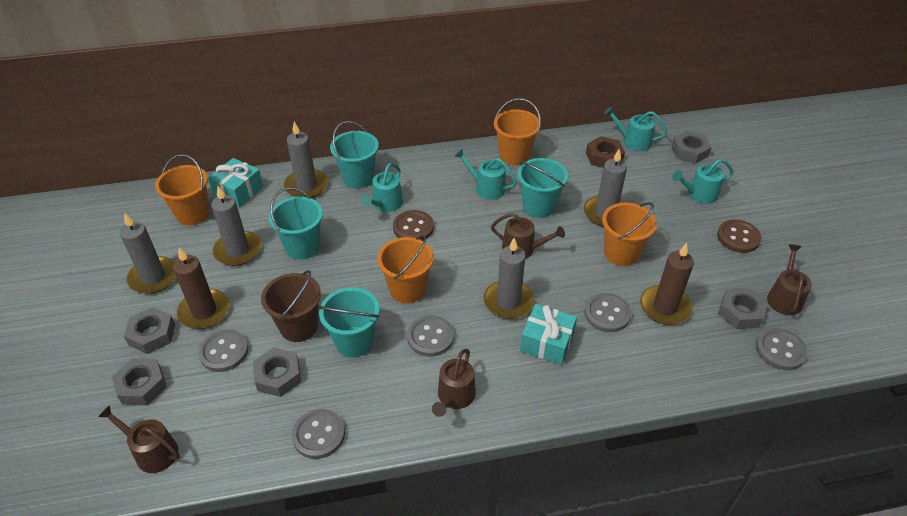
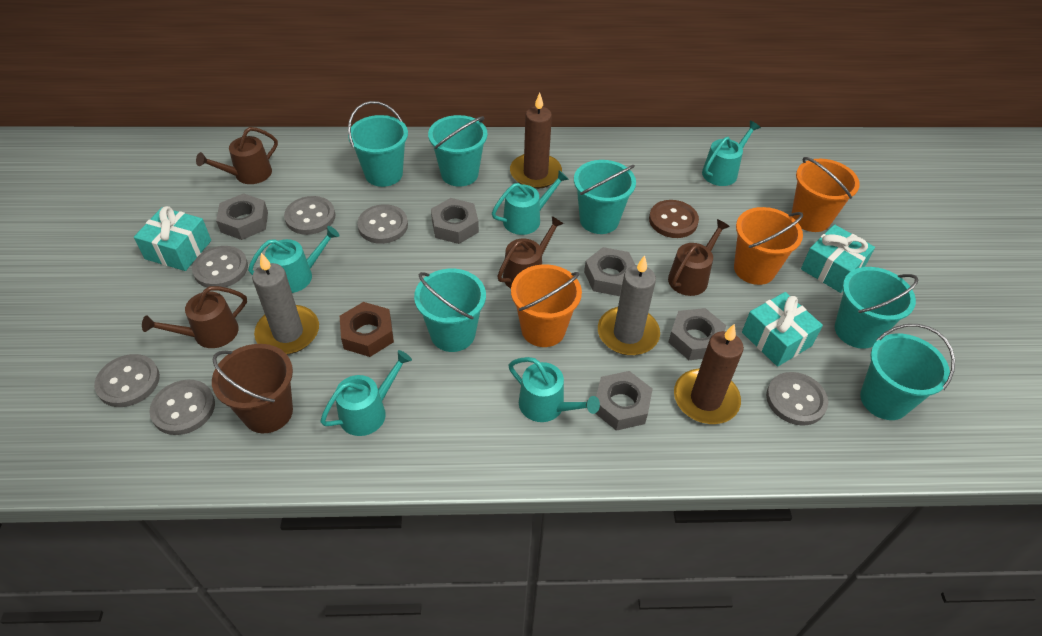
brown button: [393,210,434,241] [717,220,762,253] = 2 -> [649,200,699,238] = 1
grey button: [198,329,248,372] [292,409,345,459] [407,315,454,357] [584,293,631,332] [756,328,807,370] = 5 -> [94,354,160,407] [149,380,215,435] [192,246,248,288] [284,196,335,235] [357,204,408,244] [766,372,828,426] = 6
grey candle: [120,213,176,294] [211,186,261,266] [284,122,328,198] [483,238,535,319] [584,148,627,227] = 5 -> [252,253,319,354] [598,255,660,356] = 2
orange bucket: [155,154,210,226] [377,235,434,303] [494,98,541,166] [602,202,657,266] = 4 -> [511,264,582,347] [734,207,803,285] [791,157,860,232] = 3
turquoise bucket: [269,187,323,260] [318,287,380,358] [330,121,379,189] [517,158,568,218] = 4 -> [348,101,408,187] [414,269,486,352] [428,115,488,187] [574,160,636,234] [835,267,919,349] [860,324,955,420] = 6
turquoise gift: [208,158,263,208] [520,304,577,365] = 2 -> [134,206,211,271] [742,292,823,367] [801,224,875,293] = 3
turquoise watering can: [361,163,403,212] [454,149,517,200] [604,106,667,152] [672,159,733,204] = 4 -> [248,226,339,293] [320,350,412,436] [492,170,569,235] [508,357,600,422] [702,121,761,186] = 5

